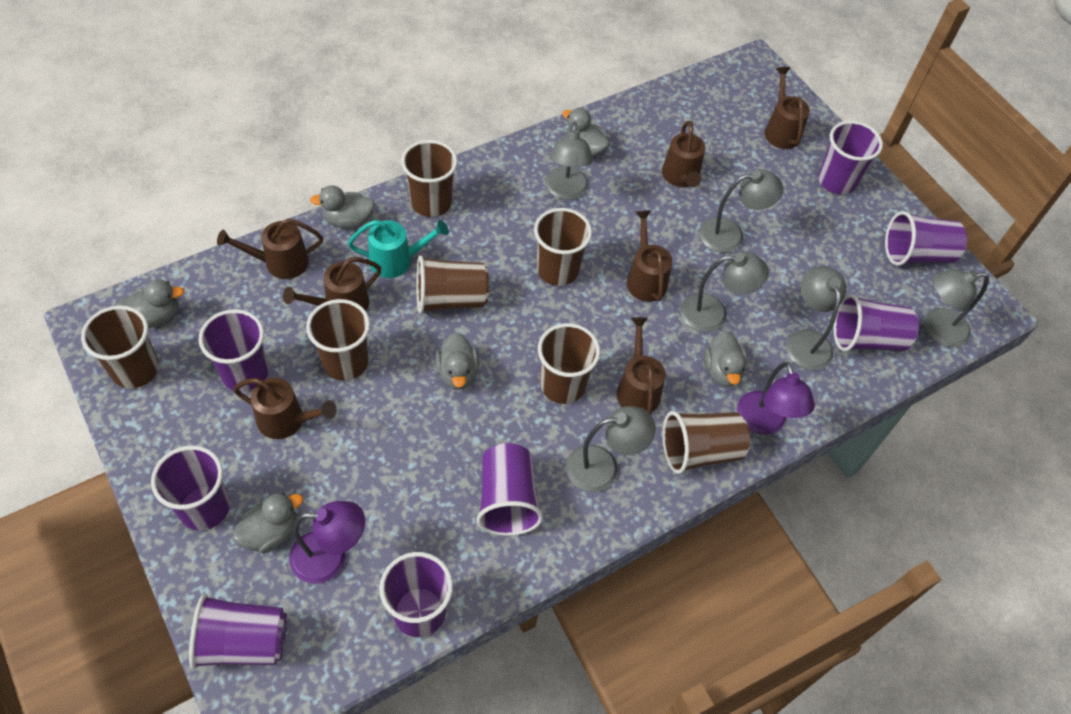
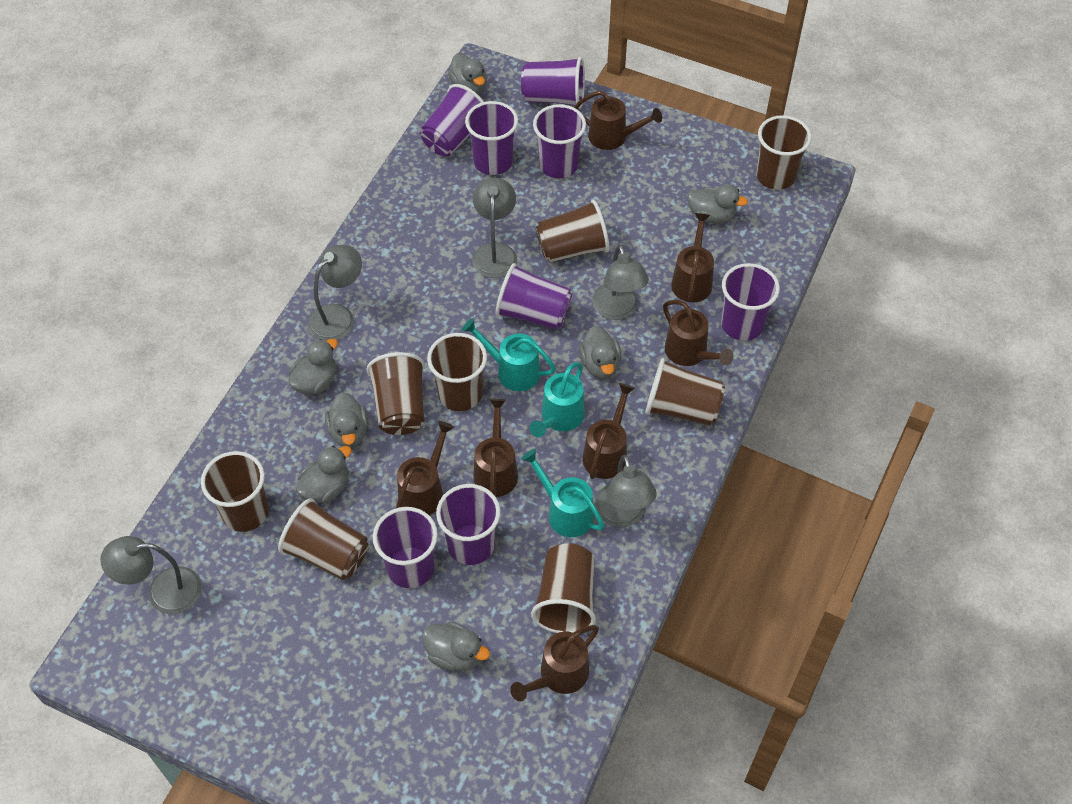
brown cup: [81,305,159,388] [306,299,370,381] [401,140,458,217] [416,256,489,314] [534,208,592,286] [538,323,600,404] [662,411,750,474] = 7 -> [201,451,269,532] [278,498,368,580] [366,352,425,435] [427,333,487,411] [531,543,596,633] [536,200,609,263] [646,358,725,426] [756,115,812,190] = 8
grey duck: [116,280,184,328] [233,493,303,553] [310,185,375,229] [435,332,479,390] [563,108,610,157] [704,331,748,387] = 6 -> [288,339,338,395] [296,446,352,503] [325,392,368,448] [422,621,490,671] [448,53,486,94] [579,326,621,378] [687,184,748,224] = 7
grey lamp: [545,122,593,200] [566,406,656,492] [680,252,769,332] [699,169,783,253] [786,266,846,370] [924,269,989,347] = 6 -> [100,536,202,614] [307,245,362,341] [472,178,517,278] [592,244,649,320] [595,455,657,527] = 5
purple lamp: [289,501,365,584] [737,362,815,435] = 2 -> none = 0
turquoise watering can: [348,220,449,278] = 1 -> [462,318,556,391] [521,449,605,537] [529,362,585,437] = 3

